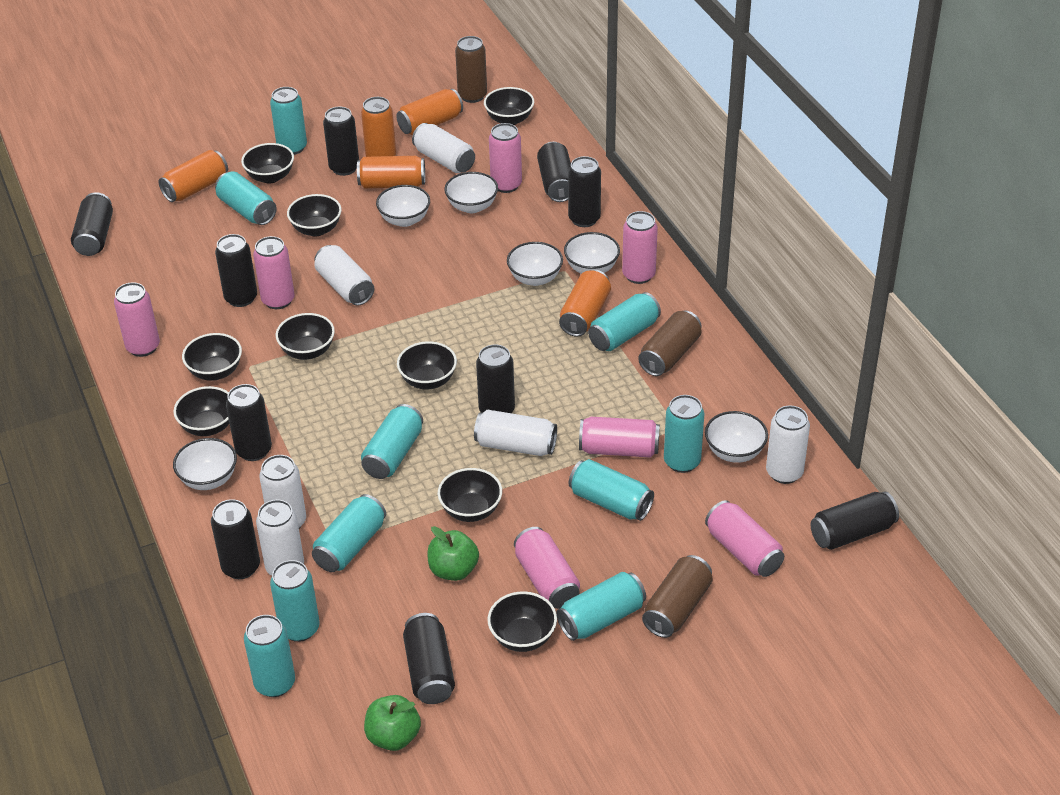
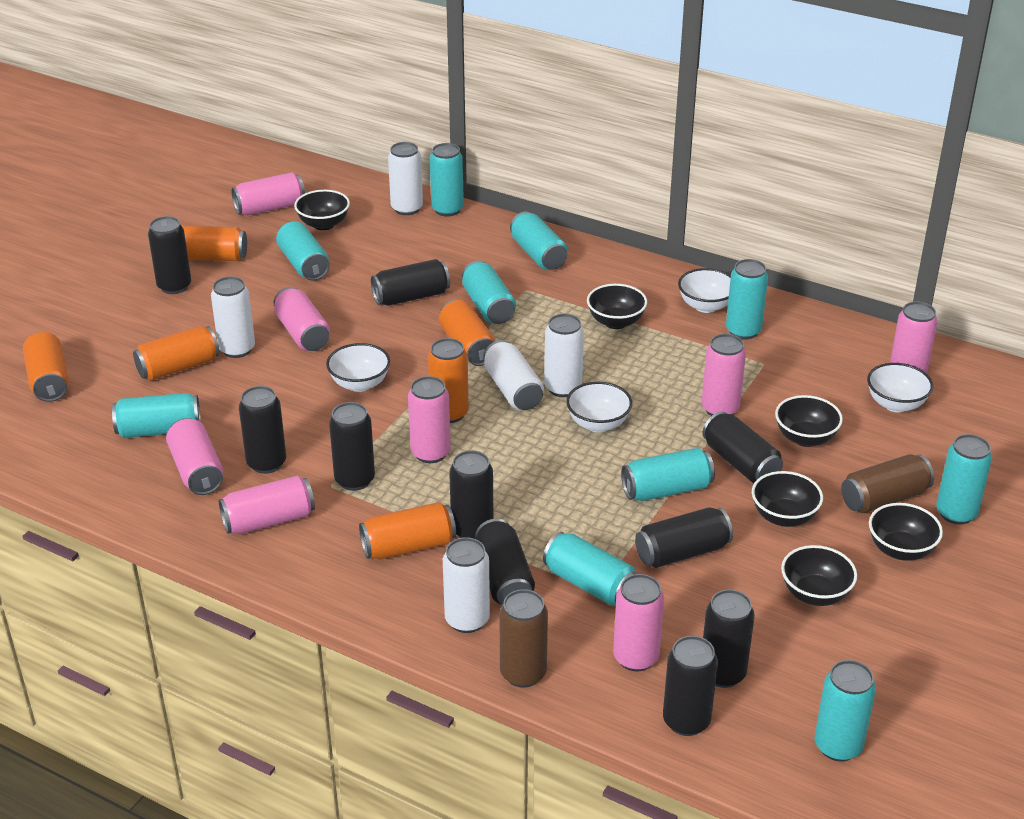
black bowl: [173,386,229,436] [182,333,242,381] [241,143,294,184] [276,313,335,360] [287,194,341,236] [397,341,457,390] [438,468,502,522] [484,87,534,125] [488,591,557,652] = 9 -> [294,190,350,230] [587,284,647,329] [752,471,823,527] [775,395,843,447] [781,545,857,606] [869,503,943,561] = 6
brown can: [455,36,487,103] [638,310,702,376] [642,555,713,638] = 3 -> [499,589,548,688] [841,454,934,513] = 2
green apple: [364,695,421,751] [428,526,479,581] = 2 -> none = 0
orange can: [158,150,228,202] [357,156,425,189] [361,97,396,157] [396,89,463,135] [559,269,611,337] = 5 -> [23,332,69,402] [133,326,219,381] [182,226,247,261] [359,502,456,560] [428,338,469,423] [439,300,495,366] = 6
pink can: [114,282,160,357] [253,236,295,309] [489,123,522,193] [514,527,580,609] [579,417,660,458] [622,211,658,284] [705,500,784,577] = 7 -> [166,418,223,495] [219,476,315,534] [232,172,305,215] [273,287,330,351] [408,376,451,463] [613,574,664,672] [701,334,746,416] [890,301,938,374] = 8
white bowl: [173,438,237,490] [376,185,430,227] [444,172,498,213] [507,242,563,286] [564,232,620,274] [705,411,768,463] = 6 -> [326,343,390,392] [566,382,632,432] [678,268,731,313] [867,363,933,412] = 4
white can: [256,500,304,576] [259,455,306,528] [314,245,374,305] [412,123,475,173] [474,410,557,456] [766,406,810,484] = 6 -> [211,276,255,358] [388,142,423,215] [443,537,490,633] [483,340,544,410] [544,314,584,397] = 5

